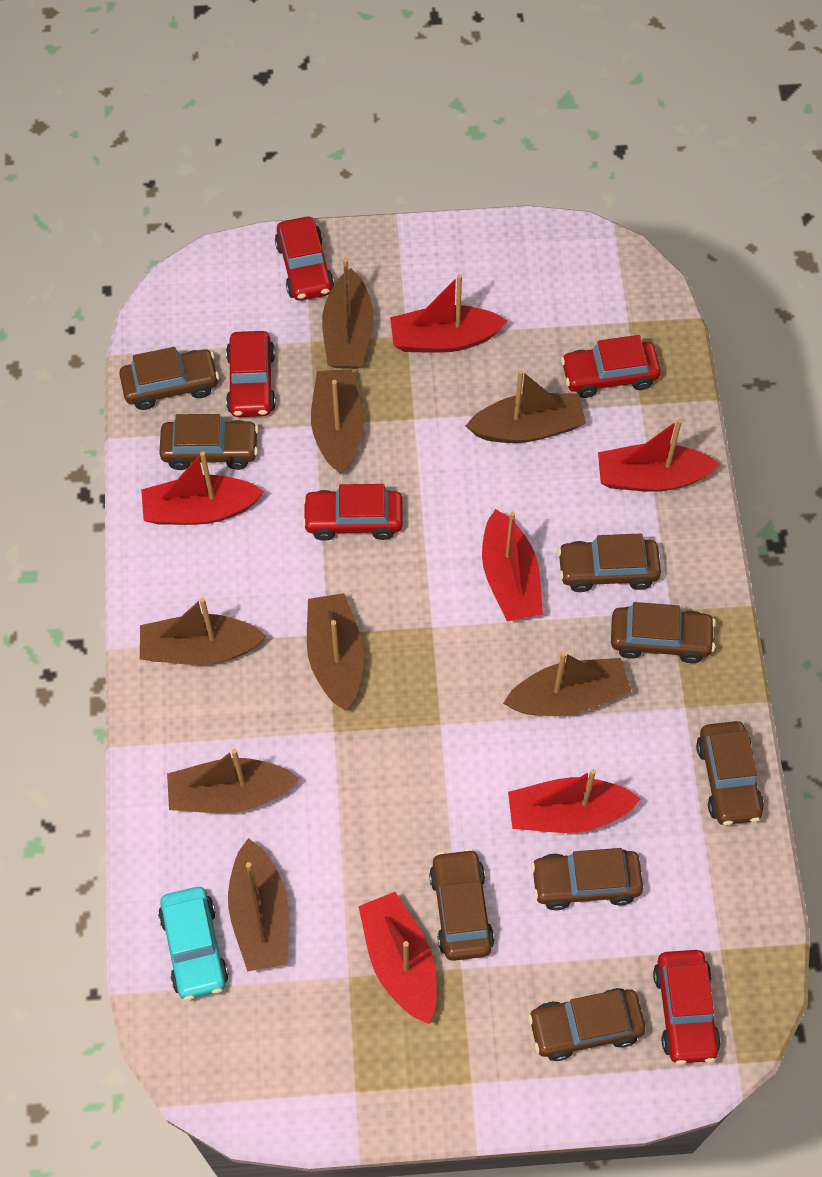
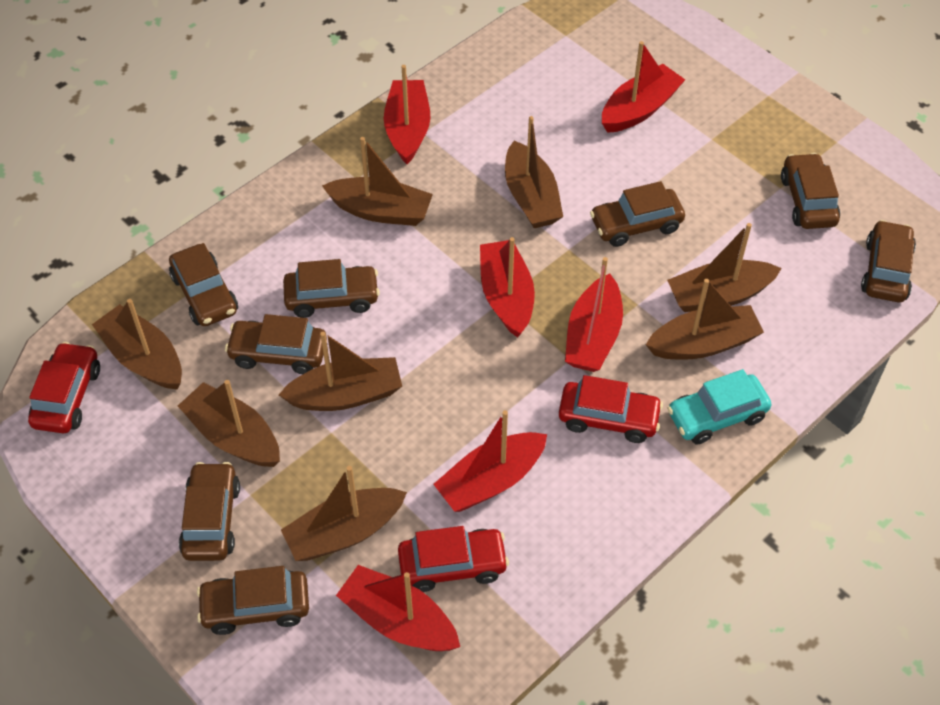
red car: [226,331,276,417] [275,217,334,301] [302,484,403,541] [561,335,661,398] [653,950,721,1065] = 5 -> [28,342,100,433] [398,526,509,592] [559,375,663,443] = 3

